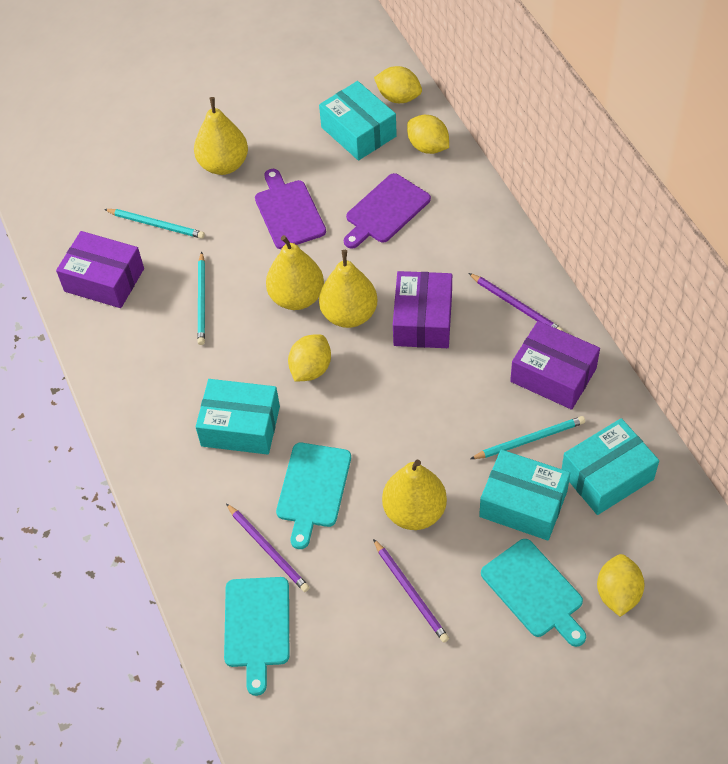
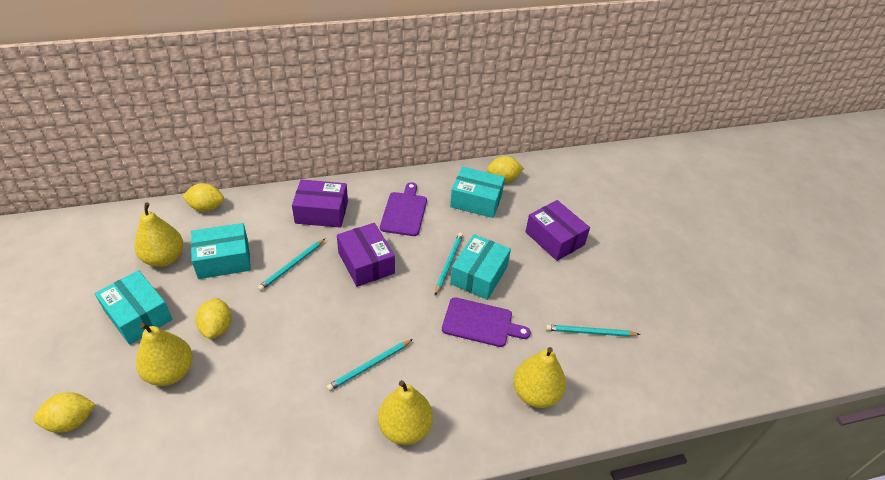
purple pencil: [226,503,310,592] [373,539,449,643] [469,273,563,331] = 3 -> none = 0
turquoise cutting board: [224,577,289,696] [276,443,351,549] [481,539,586,647] = 3 -> none = 0
turquoise pencil: [104,209,205,239] [197,251,205,345] [470,416,585,459] = 3 -> [258,239,325,291] [326,339,413,391] [435,233,463,295] [546,325,640,337] = 4

